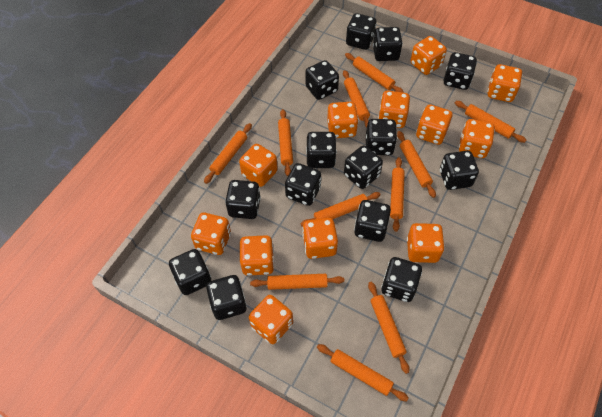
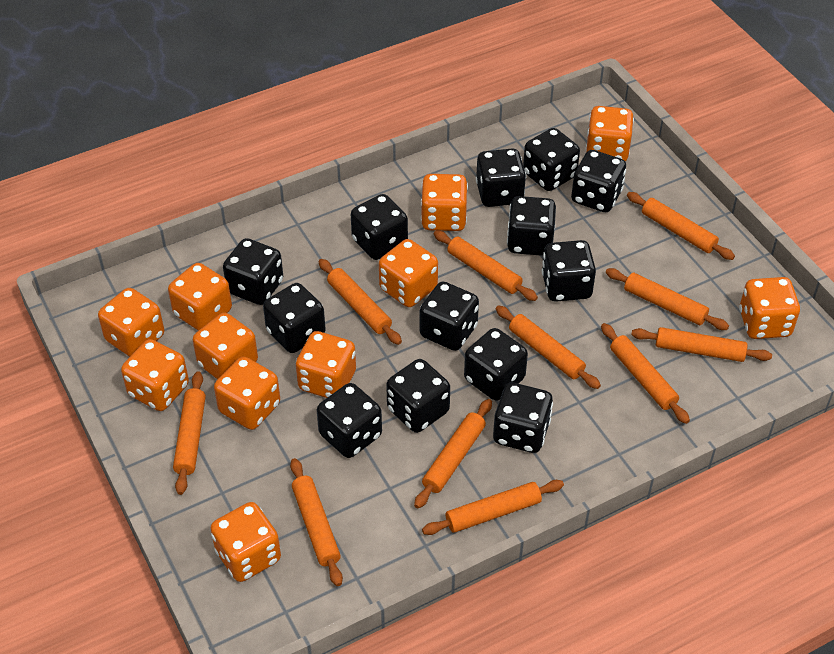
black dice: [169,249,211,295] [206,275,247,320] [225,180,261,219] [285,163,321,206] [305,60,339,100] [306,132,337,168] [344,145,383,189] [346,13,377,50] [354,200,391,242] [366,119,397,155] [373,27,403,61] [381,257,422,302] [440,151,479,190] [444,52,477,90] = 14 -> [223,238,283,305] [263,283,326,353] [317,383,382,458] [351,194,408,260] [386,359,450,433] [419,282,479,351] [464,328,528,401] [476,148,526,207] [493,383,553,453] [507,196,556,256] [523,128,580,191] [542,240,596,302] [571,150,626,212] = 13
orange dice: [191,213,231,255] [239,144,278,187] [240,235,274,276] [249,295,293,344] [302,218,338,259] [327,102,359,138] [378,91,410,128] [407,223,445,263] [410,36,447,75] [416,104,453,145] [459,119,495,158] [487,64,522,102] = 12 -> [98,288,164,357] [121,339,189,411] [168,263,232,331] [193,313,258,379] [210,502,281,582] [214,357,280,430] [296,331,356,398] [379,239,438,307] [421,174,468,231] [586,106,634,161] [739,277,800,339] = 11

